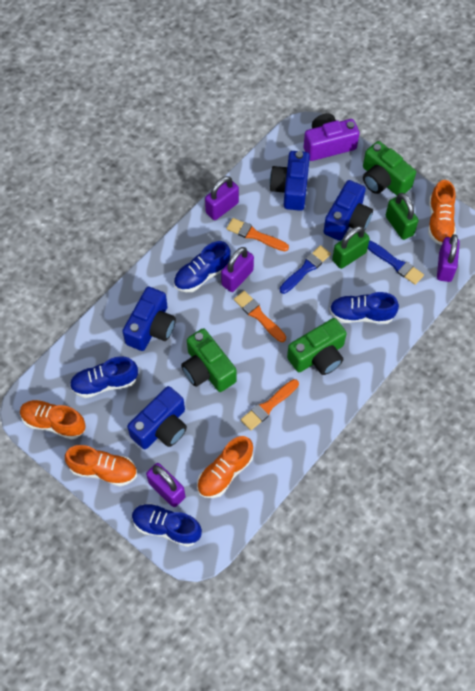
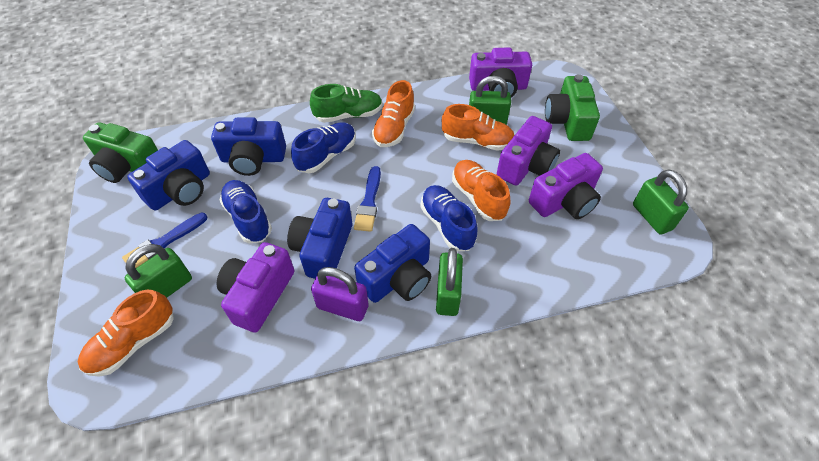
blue shoe: [70,356,138,398] [132,503,202,547] [174,241,231,292] [329,292,399,324] = 4 -> [219,180,272,243] [291,122,356,173] [420,185,477,251] = 3
green camera: [181,328,237,392] [287,318,347,375] [363,141,416,195] = 3 -> [83,122,158,183] [545,74,600,141] = 2
green padlock: [332,226,370,269] [386,193,419,240] = 2 -> [125,244,192,298] [436,248,463,316] [469,76,511,124] [633,169,689,235] = 4
green shoe: none = 0 -> [310,84,383,123] = 1
orange brush: [226,218,289,251] [234,291,286,342] [241,379,299,430] = 3 -> none = 0
purple camera: [304,113,360,161] = 1 -> [216,242,294,333] [469,48,532,98] [497,116,560,185] [529,153,603,219] = 4
purple padlock: [146,463,185,507] [205,176,239,220] [221,247,254,292] [437,234,460,282] = 4 -> [311,267,369,321] = 1

